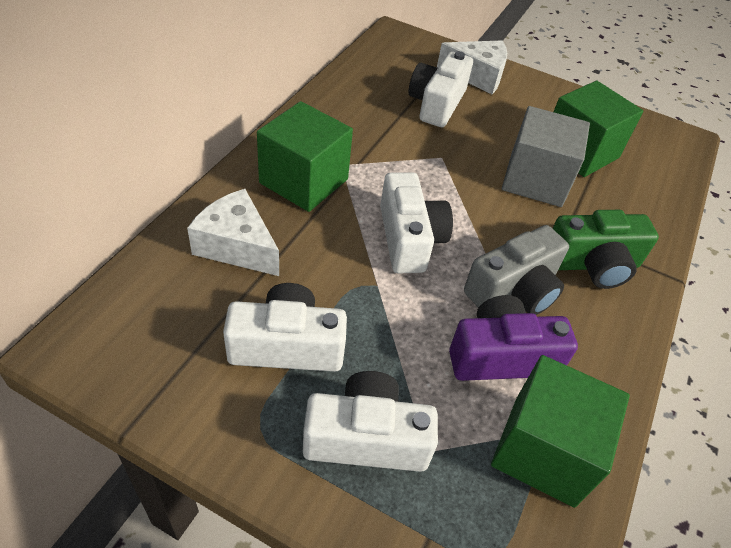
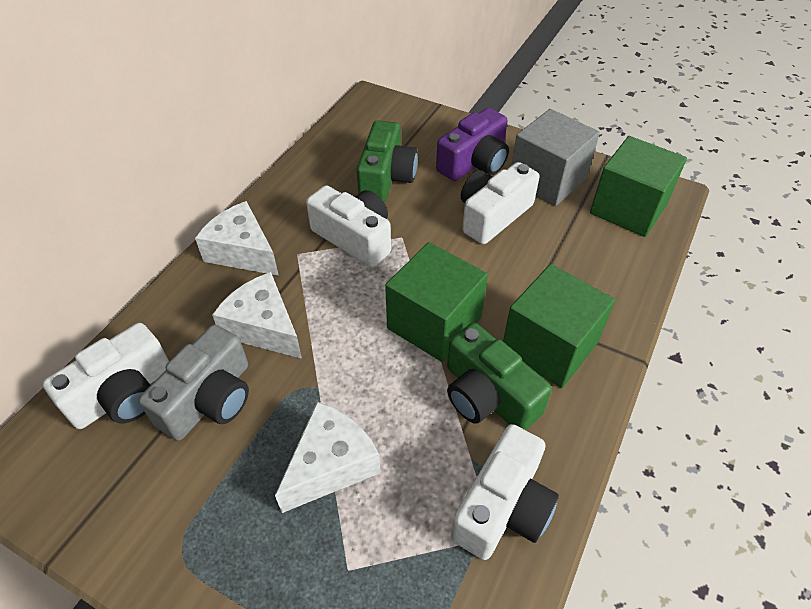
green camera: [552,210,659,289] = 1 -> [357,120,418,202] [447,323,552,430] = 2
white cheese: [187,189,279,276] [437,40,507,94] = 2 -> [195,201,279,276] [212,272,302,359] [275,402,381,513] = 3

